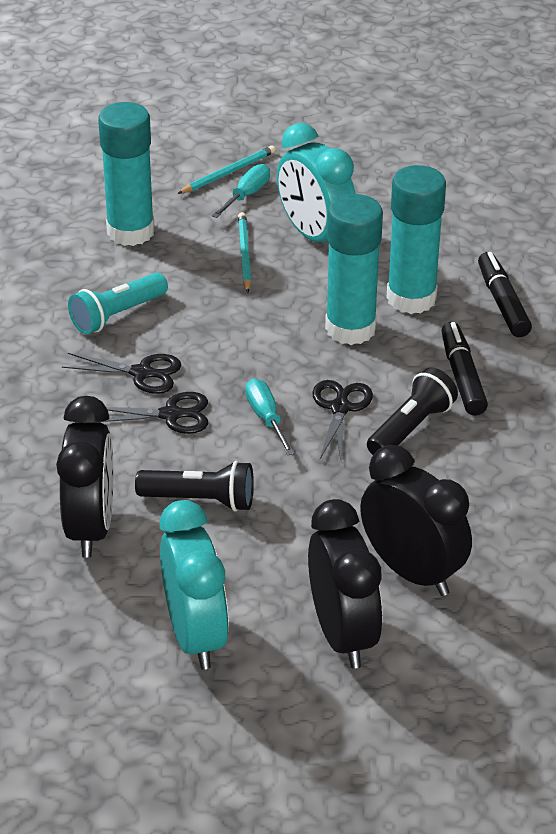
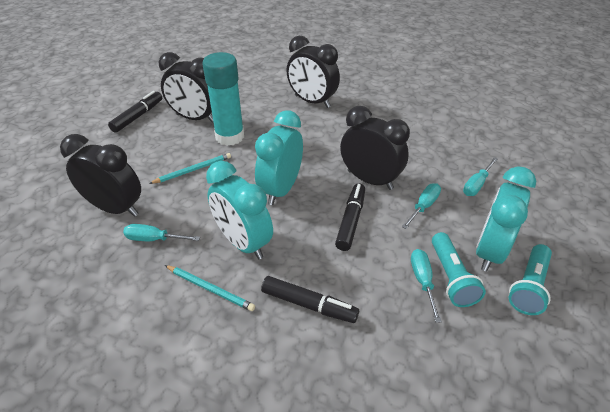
black clock: [56,396,113,557] [308,499,382,669] [360,445,472,596] = 3 -> [60,134,141,217] [159,52,213,123] [287,36,340,108] [340,106,410,190] = 4
black flashlight: [135,461,254,512] [367,367,458,455] = 2 -> none = 0
black marker: [441,322,488,415] [478,252,532,337] = 2 -> [108,91,162,133] [261,276,359,323] [335,183,365,251] = 3
black scissors: [62,353,181,394] [93,392,208,434] [312,380,373,461] = 3 -> none = 0
turquoise clock: [160,500,229,670] [277,123,356,242] = 2 -> [206,161,273,259] [255,110,303,205] [476,166,536,272] = 3
turquoise flashlight: [68,273,168,334] = 1 -> [432,232,486,307] [509,244,552,315] = 2
turquoise glue stick: [98,102,155,246] [325,194,383,345] [386,165,446,314] = 3 -> [202,52,244,146] = 1
turquoise screwdriver: [212,164,270,218] [245,379,295,455] = 2 -> [123,224,200,241] [402,183,441,229] [411,249,442,323] [463,157,498,196] = 4

